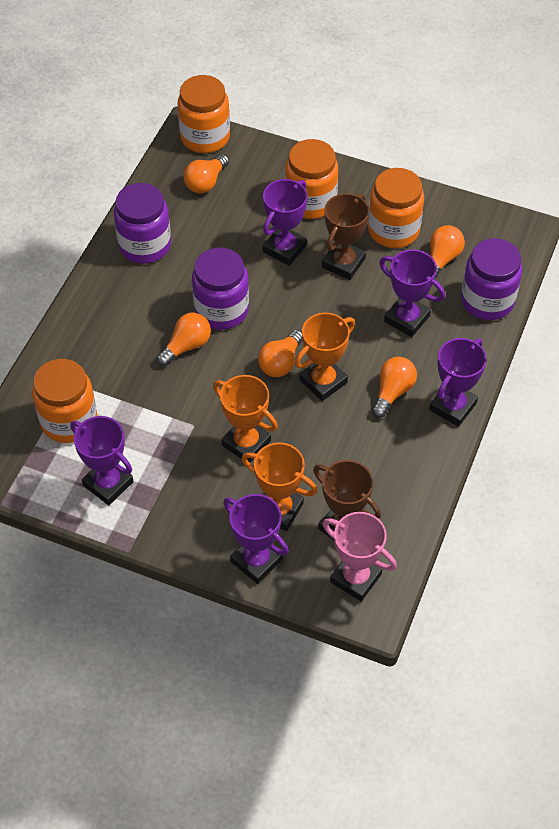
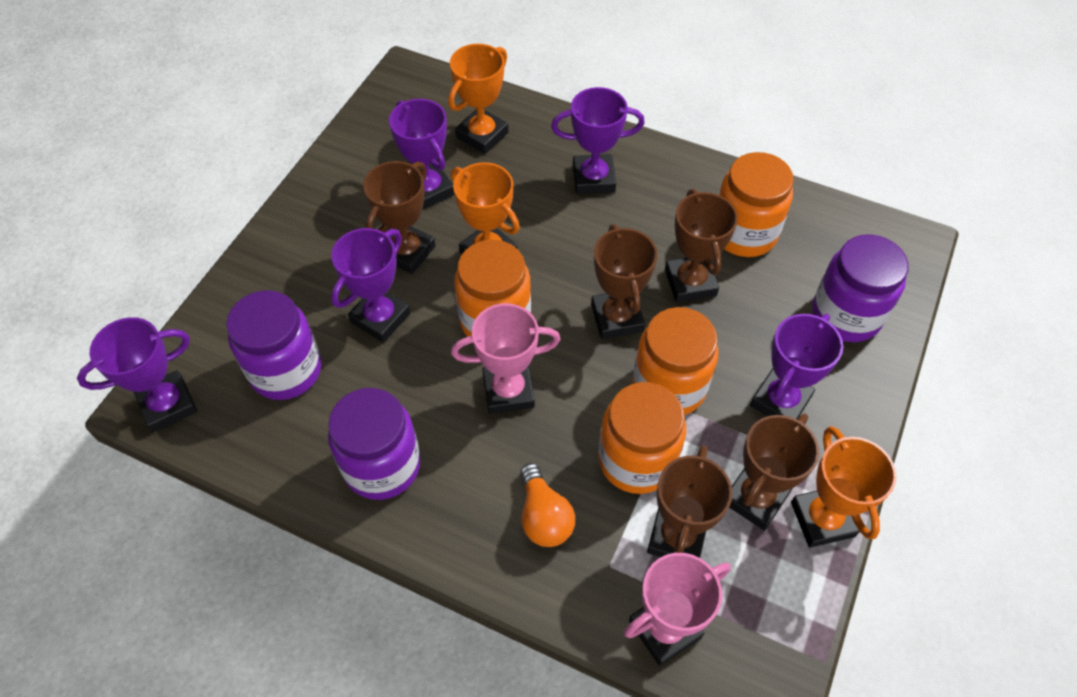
brown trophy: [313,460,381,540] [322,193,369,280] = 2 -> [363,161,436,274] [591,224,658,339] [647,445,732,558] [665,189,738,303] [729,414,819,531] = 5
orange light bulb: [156,312,211,366] [184,154,229,194] [258,330,302,377] [372,357,417,418] [430,225,465,280] = 5 -> [520,463,575,547] = 1
pink trophy: [323,512,397,601] = 1 -> [451,303,561,414] [624,553,731,666] = 2

